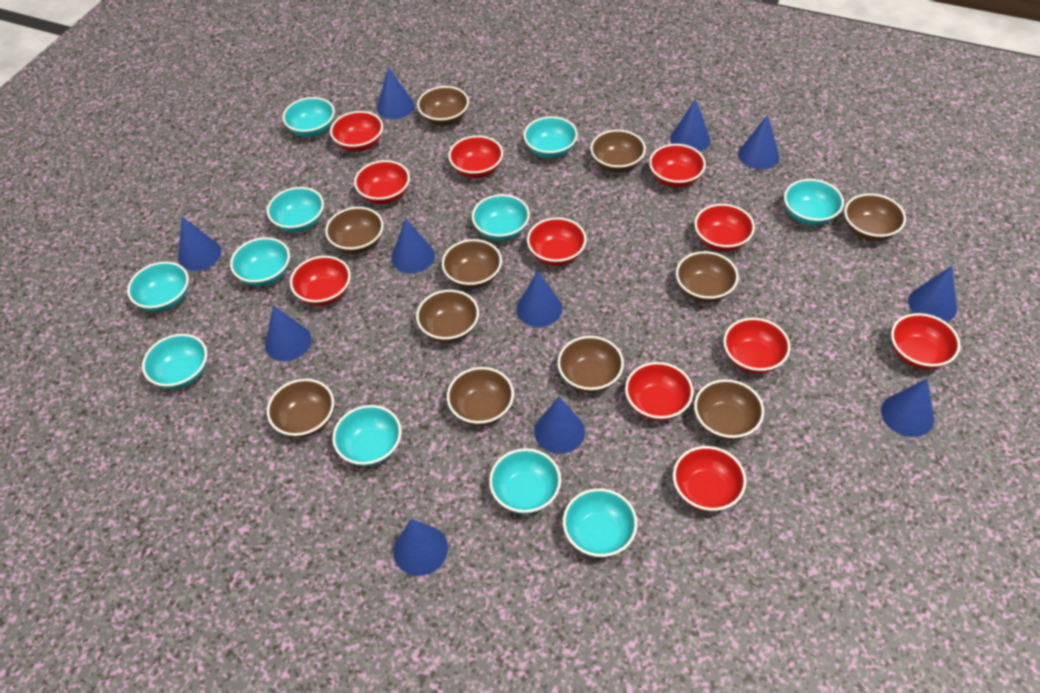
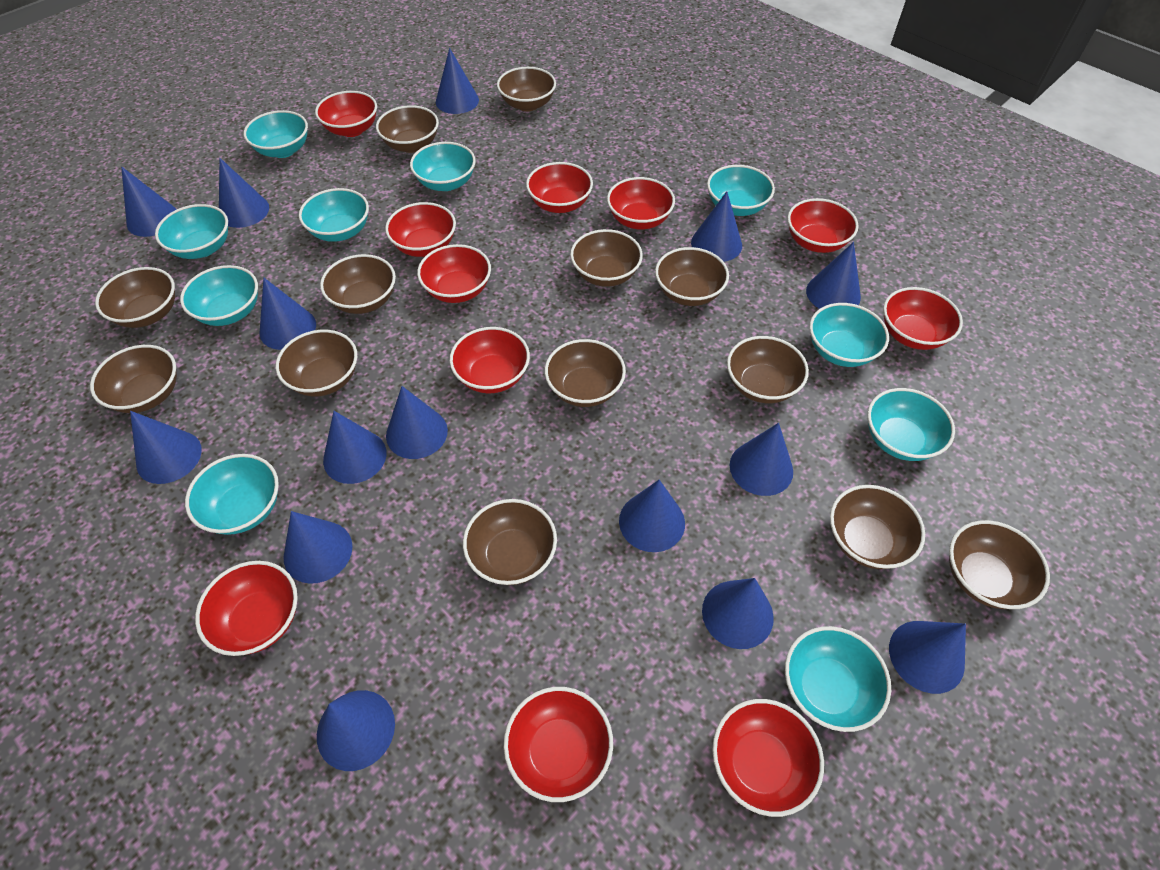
blue cone: [178,217,221,271] [265,305,312,361] [377,67,414,119] [392,218,435,273] [393,519,448,576] [516,271,562,327] [534,397,585,454] [670,99,710,152] [738,115,780,170] [881,379,934,437] [908,266,957,322] = 11 -> [121,167,177,237] [130,411,202,484] [219,158,269,228] [259,278,316,350] [283,511,353,584] [317,690,395,771] [323,411,387,484] [386,386,448,459] [436,48,479,114] [619,480,685,552] [691,191,742,262] [702,578,774,649] [730,423,793,496] [806,242,861,309] [889,621,966,694] = 15
brown bowl: [267,379,334,438] [325,207,384,254] [416,290,479,343] [417,86,469,126] [442,239,502,289] [447,367,514,426] [557,336,624,393] [590,130,646,173] [676,251,739,302] [694,379,764,440] [844,194,906,241] = 11 -> [90,345,177,413] [95,267,175,328] [276,330,357,396] [320,254,396,314] [376,105,439,153] [463,499,557,585] [497,67,556,112] [545,339,626,407] [570,229,643,287] [655,247,729,306] [727,336,809,403] [830,485,925,569] [949,520,1050,609] = 13
turquoise bowl: [127,262,189,312] [142,334,207,389] [230,237,290,286] [267,187,324,232] [282,97,335,137] [333,405,402,466] [472,194,530,241] [489,448,561,514] [524,116,578,158] [563,488,638,557] [784,179,844,225] = 11 -> [155,204,228,259] [180,265,258,326] [185,454,279,535] [244,110,308,158] [299,188,369,242] [410,142,476,191] [707,165,775,216] [785,626,891,732] [809,303,889,367] [867,388,955,461] = 10

